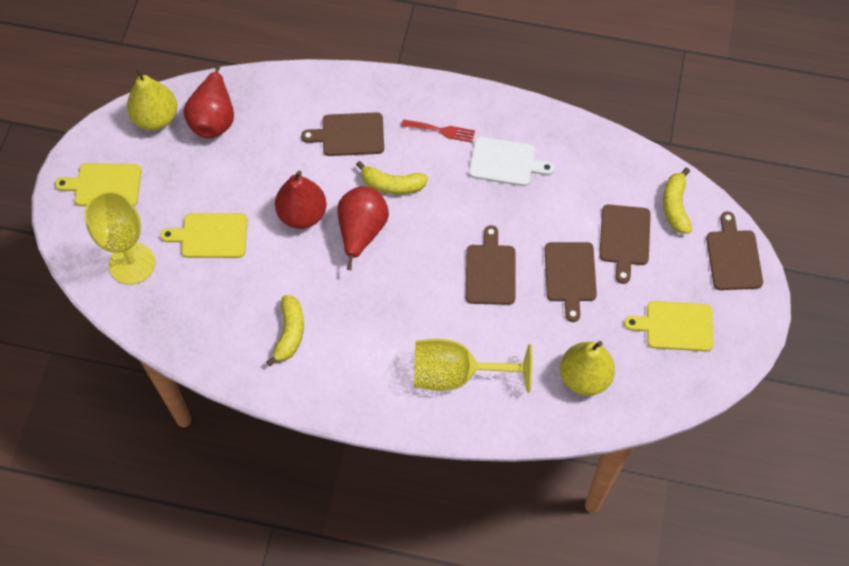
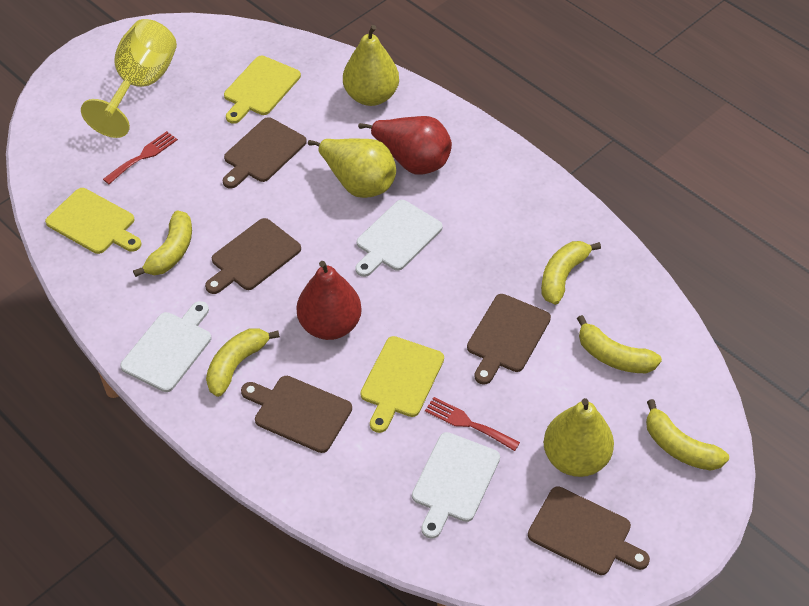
red fork: [401,119,475,142] = 1 -> [103,131,178,184] [425,397,520,451] = 2
red pear: [183,65,234,138] [275,171,327,229] [337,186,389,270] = 3 -> [296,261,362,340] [358,116,452,175] = 2
white cutting board: [469,137,554,186] = 1 -> [120,301,211,392] [355,200,443,277] [412,432,500,539] = 3
yellow banana: [267,295,304,366] [356,161,428,195] [663,168,692,234] = 3 -> [133,210,192,277] [206,328,280,397] [541,241,601,305] [577,315,662,373] [646,399,729,471] = 5
yellow goblet: [84,191,155,285] [414,339,532,393] = 2 -> [81,19,177,138] = 1
yellow pear: [127,67,177,130] [560,341,615,396] = 2 -> [308,138,396,198] [343,25,399,106] [544,398,614,477] = 3

